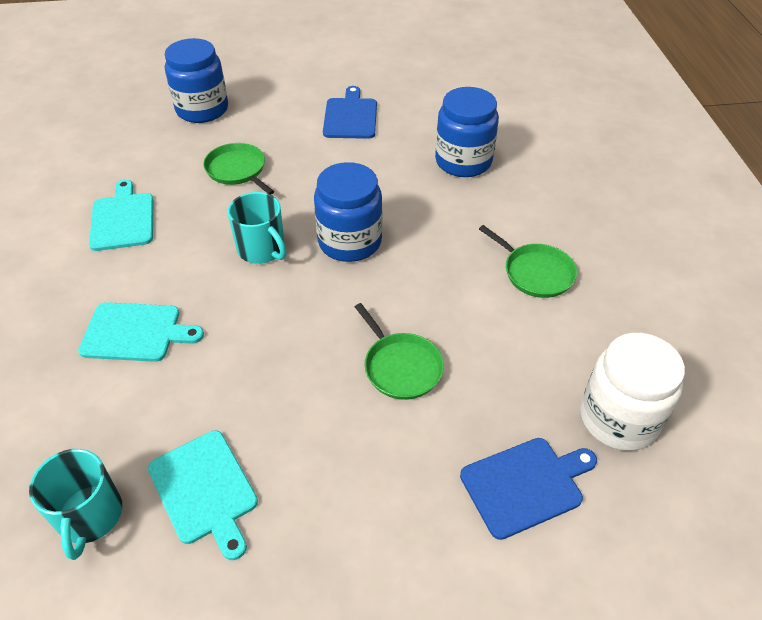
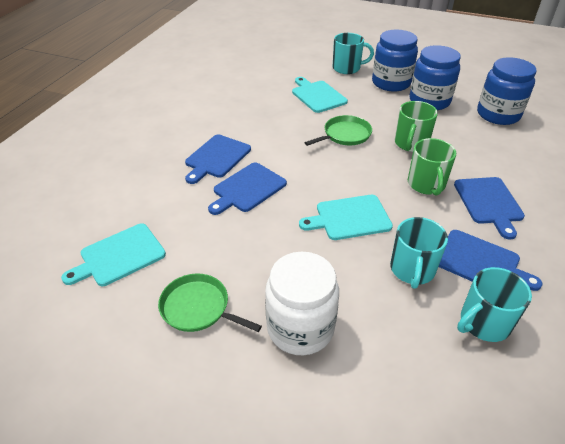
blue cutting board: [323,86,377,139] [460,438,597,540] = 2 -> [185,134,251,184] [208,162,287,215] [439,230,542,291] [454,177,525,240] = 4
green mug: none = 0 -> [395,101,438,152] [408,138,456,196] = 2
green pan: [203,143,274,195] [355,303,444,400] [479,225,577,298] = 3 -> [158,273,262,332] [305,115,372,146] = 2
turquoise mug: [29,449,122,560] [228,192,286,264] = 2 -> [333,33,374,74] [390,217,448,289] [457,267,532,342] = 3

